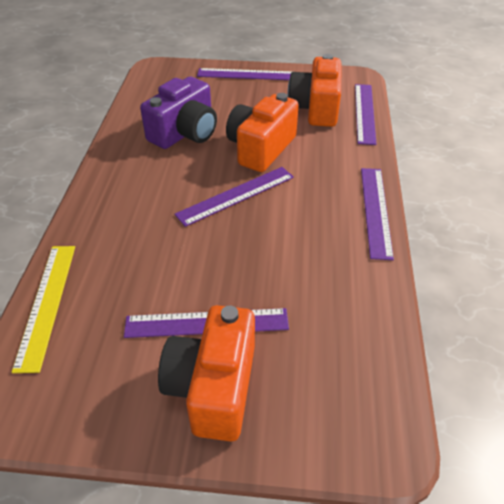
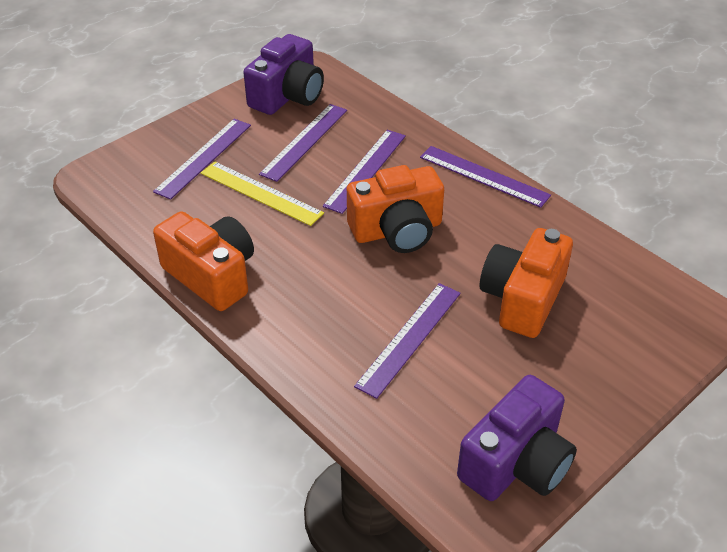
purple camera: [140,77,217,149] = 1 -> [243,34,324,115] [457,375,577,501] = 2

